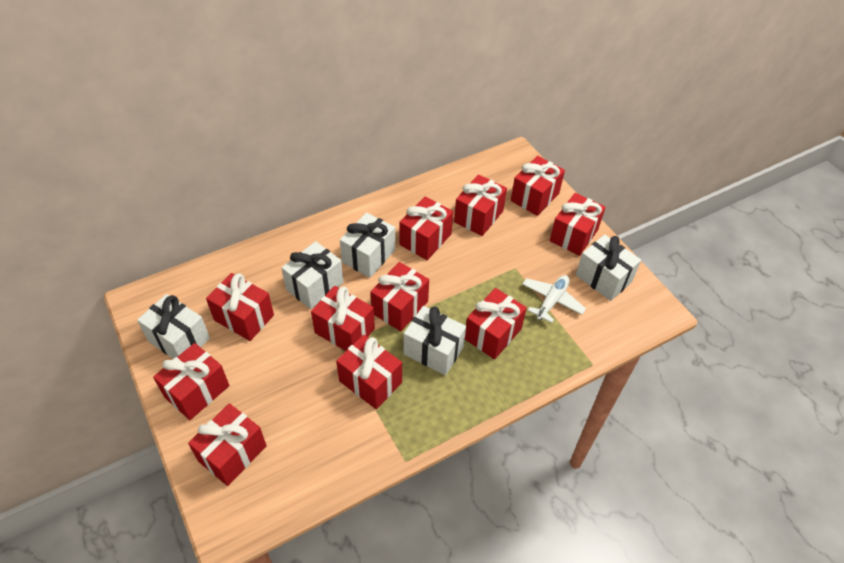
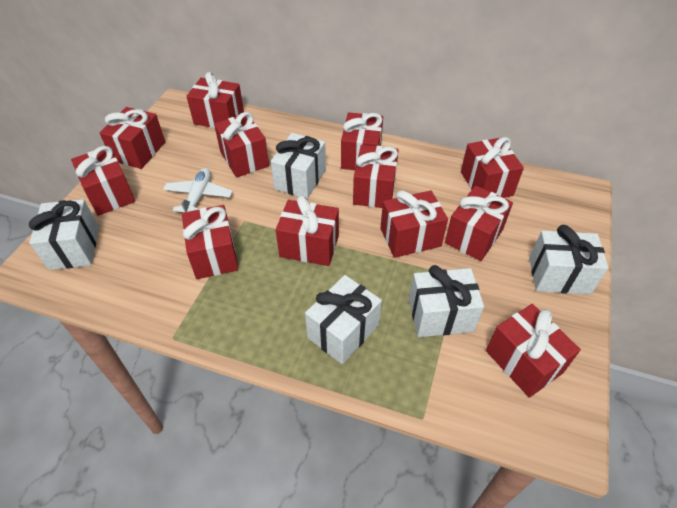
red gift: [153,343,229,420] [188,403,267,486] [206,273,274,341] [311,286,375,351] [336,335,402,409] [371,262,429,331] [399,196,453,260] [454,174,507,236] [465,288,527,359] [511,156,565,216] [550,193,606,256] = 11 -> [71,146,135,216] [100,107,165,169] [182,205,238,279] [186,72,244,128] [214,112,269,178] [276,195,339,266] [341,112,383,170] [353,145,399,208] [380,190,448,258] [445,186,513,261] [461,137,524,198] [486,304,581,398] = 12

